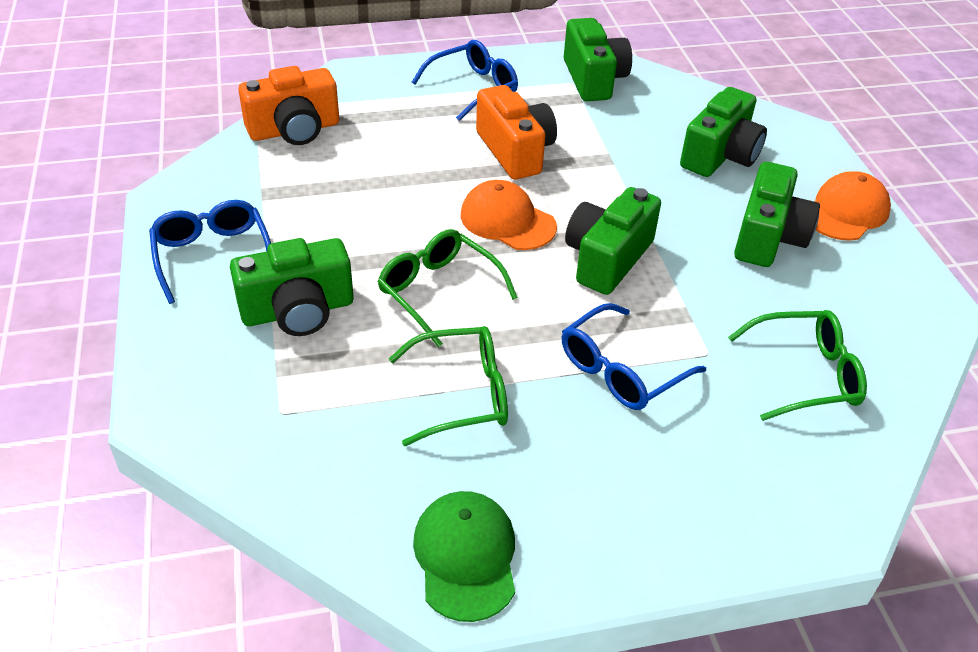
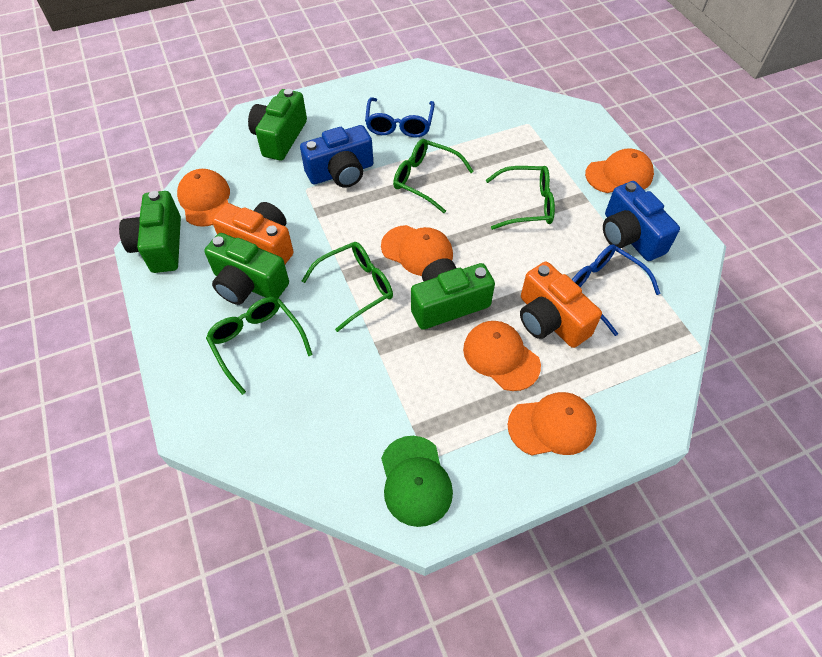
blue camera: none = 0 -> [300,125,373,188] [603,181,680,261] = 2
blue glasses: [149,200,271,304] [412,40,518,121] [562,303,706,410] = 3 -> [365,97,435,137] [572,244,661,336] = 2
green camera: [230,238,354,336] [564,18,632,101] [565,187,661,295] [680,87,767,177] [734,162,820,267] = 5 -> [119,191,181,273] [204,233,289,305] [248,89,307,161] [411,258,495,330] = 4
green glasses: [378,229,518,347] [389,326,508,446] [728,310,867,421] = 3 -> [206,297,313,395] [302,242,393,332] [393,139,474,213] [486,166,555,230] = 4
orange cap: [461,180,557,250] [814,171,891,241] = 2 -> [177,169,230,227] [381,225,453,276] [463,321,541,391] [508,392,597,456] [585,148,654,193] = 5

